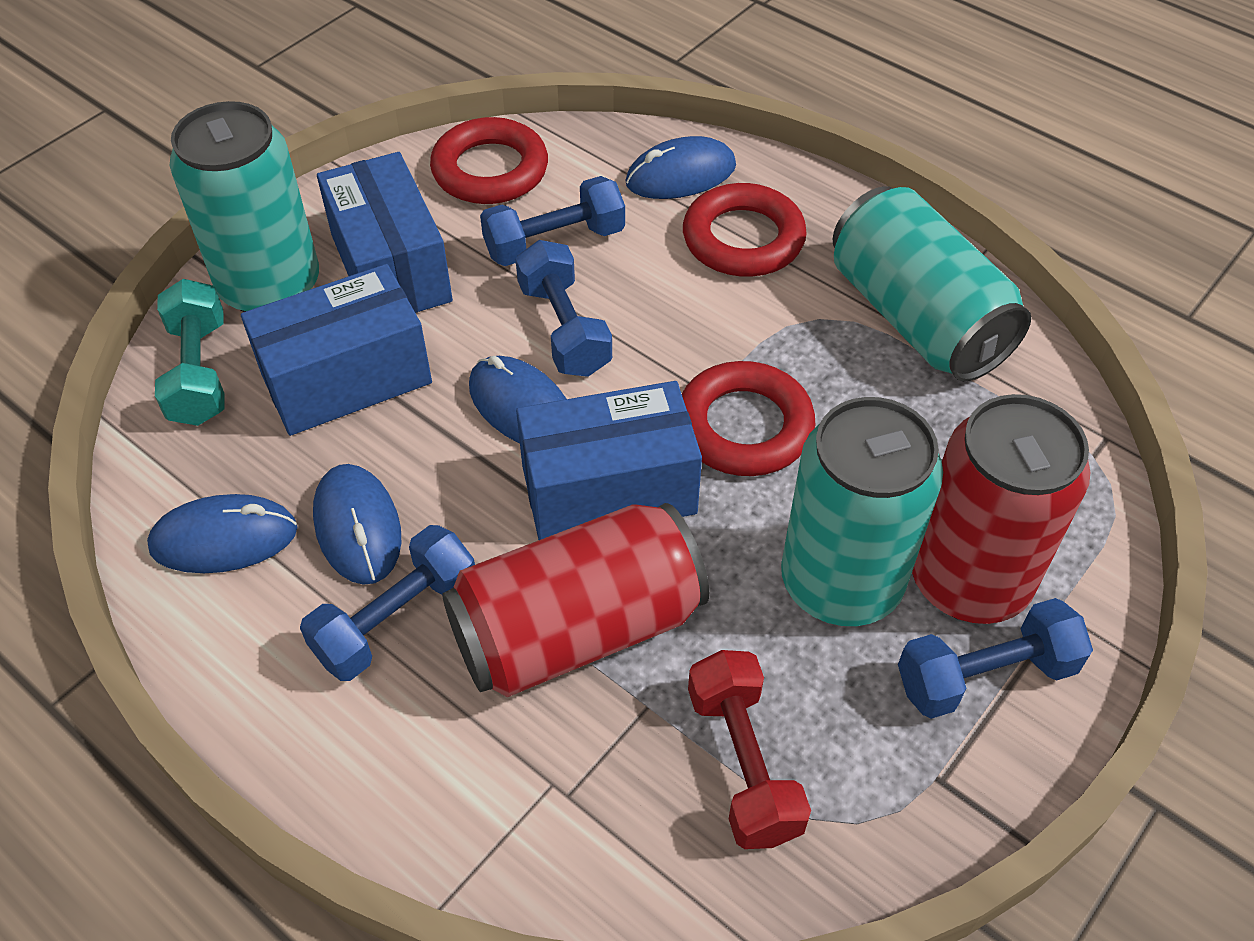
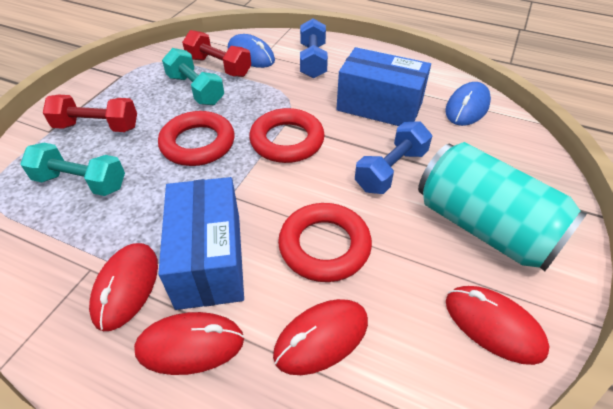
blue box: [241,264,432,436] [317,152,453,313] [516,381,702,540] = 3 -> [158,177,244,310] [336,47,431,126] = 2
blue dumbbell: [300,525,475,681] [480,176,625,266] [515,240,612,377] [898,598,1093,719] = 4 -> [300,18,328,78] [355,121,432,194] = 2
blue mouse: [147,494,297,573] [313,464,401,585] [469,356,567,443] [625,136,736,199] = 4 -> [228,34,275,68] [446,82,491,126] = 2
red can: [442,503,709,697] [912,394,1091,624] = 2 -> none = 0
red dumbbell: [688,650,811,849] = 1 -> [43,95,137,132] [182,30,251,77] = 2
red mouse: none = 0 -> [89,243,158,331] [134,312,244,375] [273,299,368,375] [446,286,550,365] = 4
turquoise can: [169,101,319,312] [781,397,943,626] [833,186,1031,381] = 3 -> [418,142,587,271] = 1
turquoise dumbbell: [155,279,225,426] = 1 -> [20,143,125,196] [162,48,224,105] = 2

